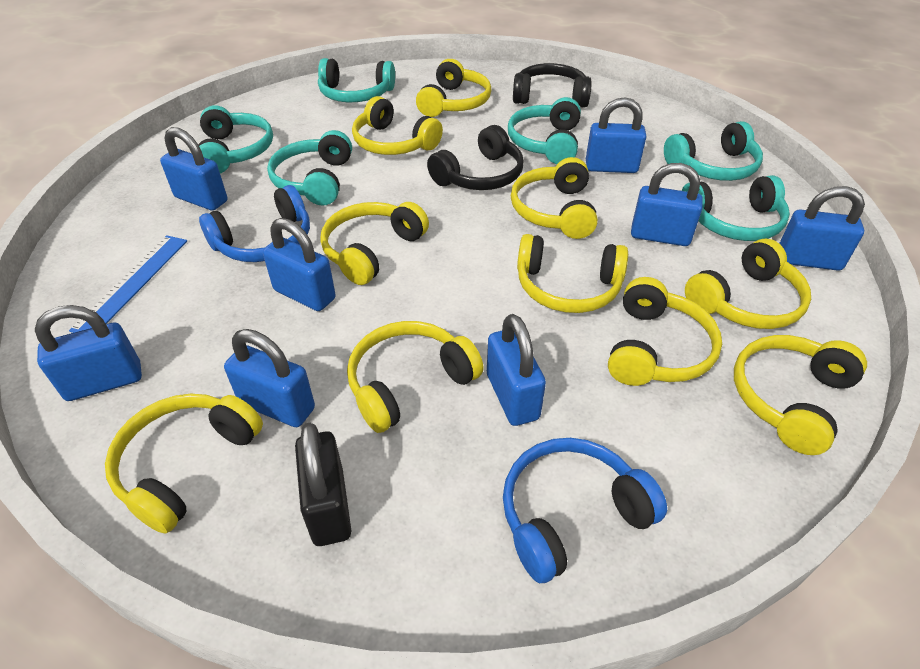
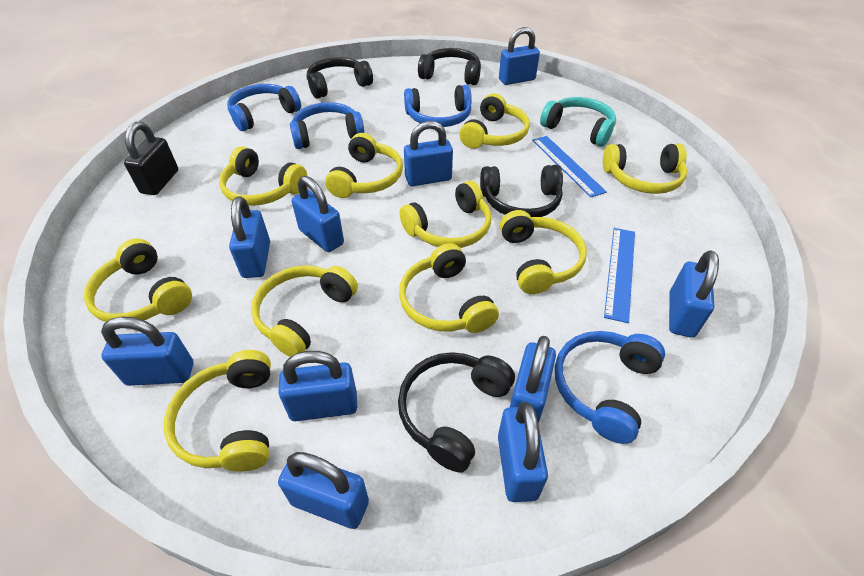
black headphones: [427,125,524,190] [513,63,592,108] = 2 -> [307,57,373,99] [398,352,515,472] [418,48,481,85] [480,165,563,217] = 4
blue headphones: [199,185,310,262] [503,438,667,583] = 2 -> [227,84,301,131] [290,102,364,149] [404,85,472,127] [555,331,665,444] = 4
blue padlock: [35,305,142,401] [160,127,227,210] [224,329,315,427] [263,218,336,311] [487,314,546,426] [586,97,646,173] [631,163,703,246] [779,186,865,271] = 8 -> [101,317,193,386] [229,196,270,278] [278,351,357,421] [278,452,369,529] [292,176,344,252] [404,121,453,186] [498,402,548,502] [499,27,540,85] [510,336,556,423] [669,250,719,338] = 10
blue ruler: [69,235,187,333] = 1 -> [532,136,607,197] [604,228,635,323] = 2
turquoise headphones: [198,105,273,174] [267,130,352,206] [318,58,395,102] [508,97,581,164] [664,121,763,181] [681,175,790,241] = 6 -> [540,97,616,147] = 1

